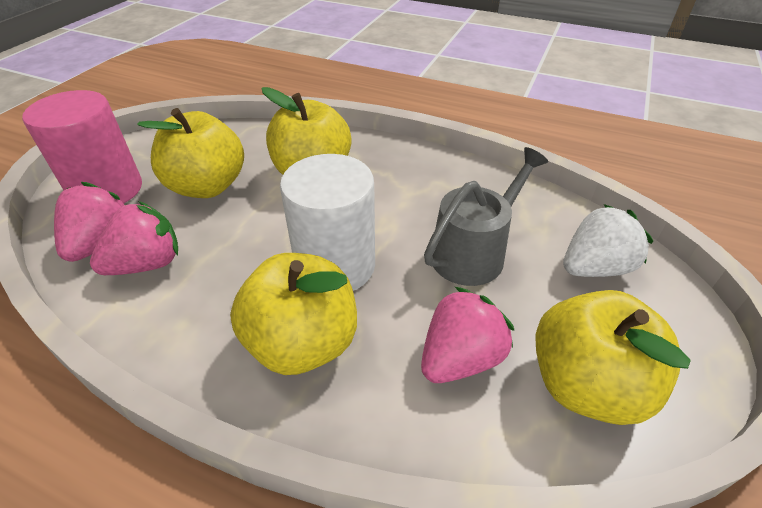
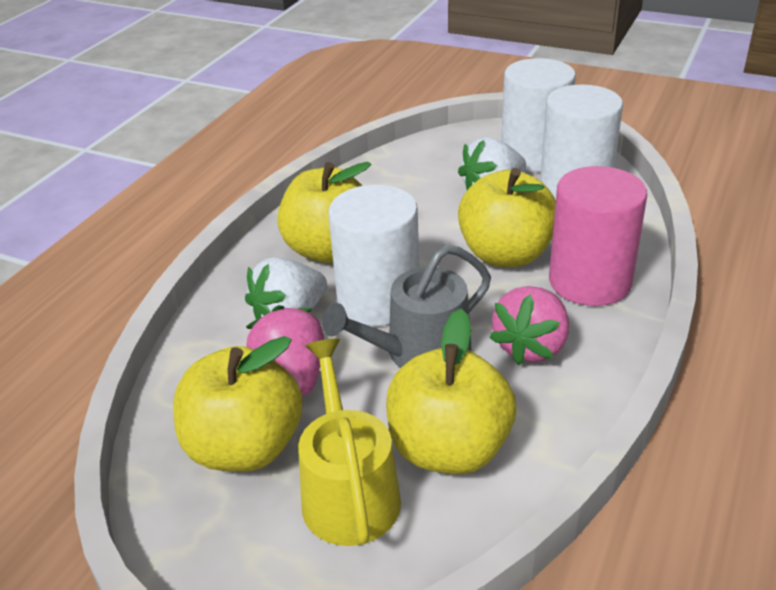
pink strawberry: [54,182,125,262] [90,201,178,275] [421,287,514,383] = 3 -> [246,305,324,396] [490,286,569,365] = 2
white cylinder: [280,154,375,291] = 1 -> [328,184,419,326] [501,58,576,171] [540,85,623,200] = 3
white strawberry: [563,204,653,277] = 1 -> [245,257,327,320] [458,137,526,190] = 2
yellow watering can: none = 0 -> [298,339,401,546] = 1

